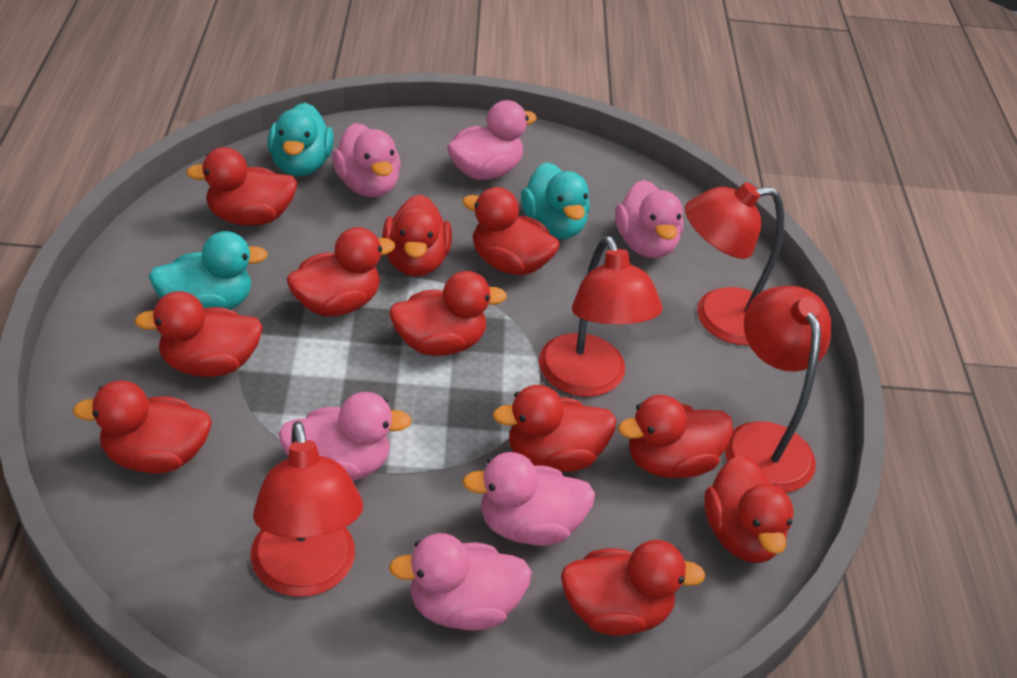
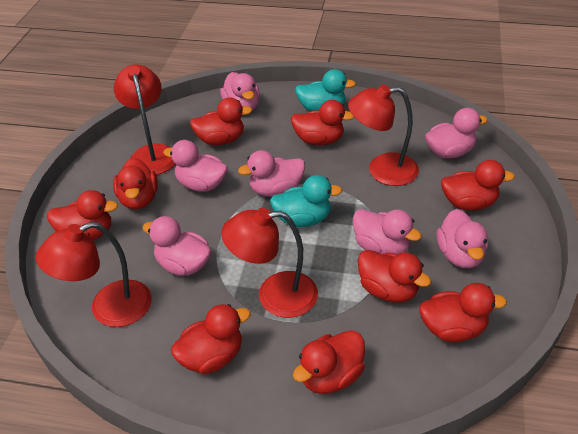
pink duck: [278,392,412,481] [332,123,401,197] [389,533,532,630] [447,100,537,180] [462,452,595,546] [615,180,683,258] = 6 -> [142,216,211,276] [163,140,228,192] [220,72,260,111] [238,150,305,197] [353,209,422,254] [425,108,488,158] [437,209,488,268] = 7
red duck: [73,380,212,474] [134,291,263,377] [186,147,298,226] [287,227,395,316] [382,194,452,276] [389,271,507,356] [462,187,560,276] [493,385,616,472] [561,540,706,636] [618,395,733,478] [704,455,794,563] = 11 -> [47,190,118,240] [113,158,158,209] [171,304,251,374] [190,97,252,145] [291,100,354,145] [293,330,365,394] [358,250,431,302] [419,283,507,342] [441,160,515,211] = 9
turquoise duck: [149,231,268,310] [268,102,334,176] [521,162,590,239] = 3 -> [270,175,342,227] [295,69,356,112] = 2

